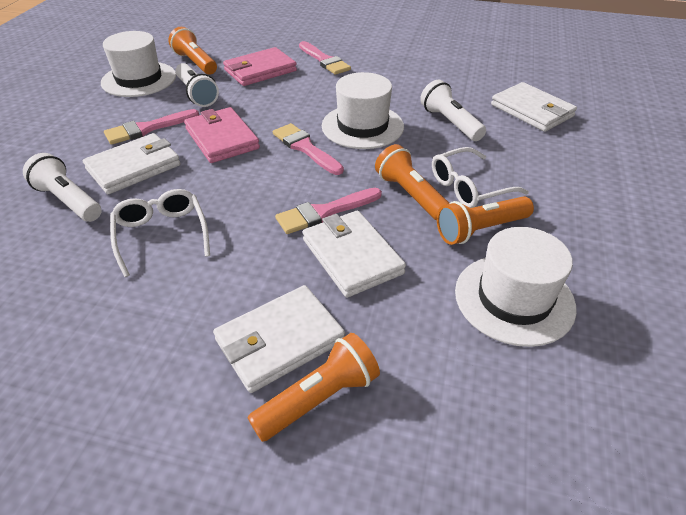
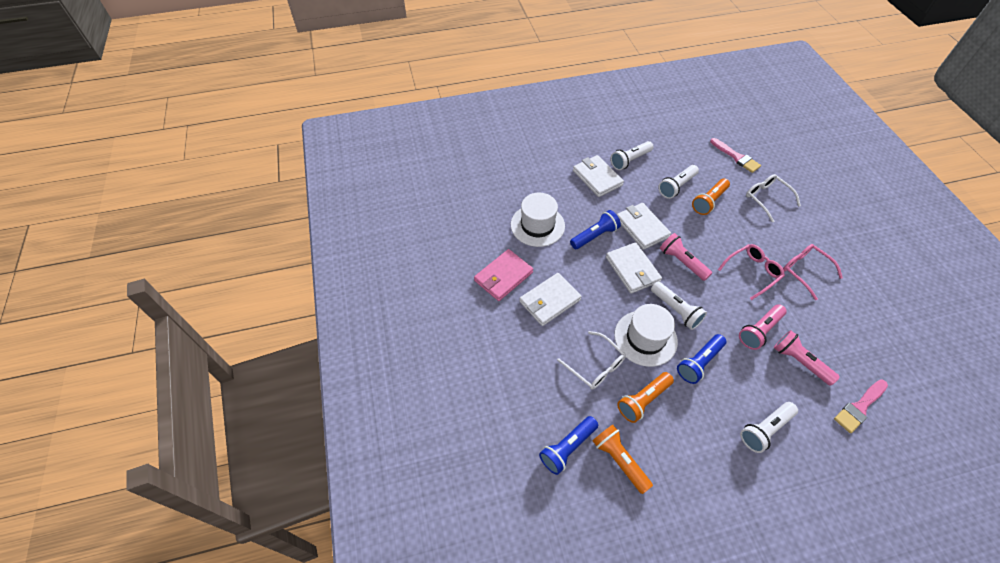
blue flashlight: none = 0 -> [539,416,598,475] [570,210,621,249] [677,334,726,384] = 3
orange flashlight: [168,27,217,75] [247,333,380,442] [375,144,449,220] [437,196,534,245] = 4 -> [593,425,653,494] [617,372,674,423] [692,179,730,215] = 3
pink brush: [104,109,199,145] [273,123,344,175] [275,188,382,234] [299,41,351,75] = 4 -> [710,138,761,173] [834,379,888,433] = 2
pink flashlight: none = 0 -> [660,233,712,281] [739,304,787,350] [774,330,840,386] = 3
pink glasses: none = 0 -> [718,244,785,300] [783,244,843,300] = 2
pink wallet: [184,107,260,163] [223,47,297,86] = 2 -> [474,249,533,301] = 1
white flashlight: [23,153,101,222] [175,63,219,107] [420,80,486,141] = 3 -> [611,141,654,170] [651,282,707,330] [659,165,699,199] [740,402,798,453] = 4
white hat: [101,31,176,97] [322,72,404,149] [455,227,577,347] = 3 -> [511,193,565,247] [614,304,678,367] = 2

